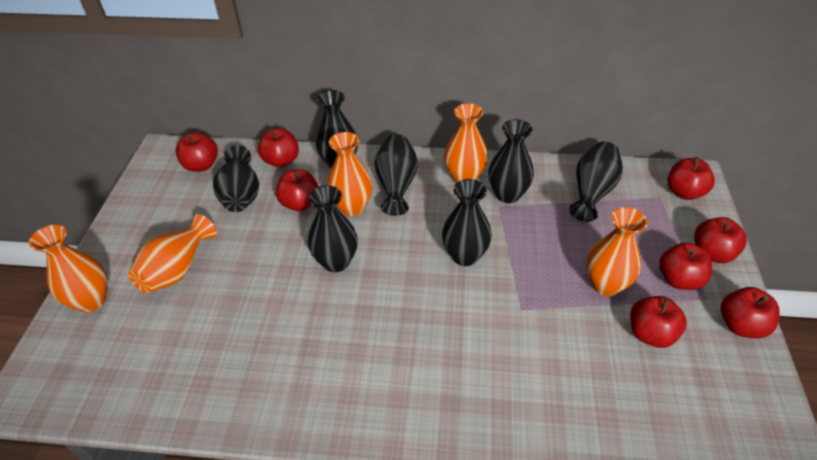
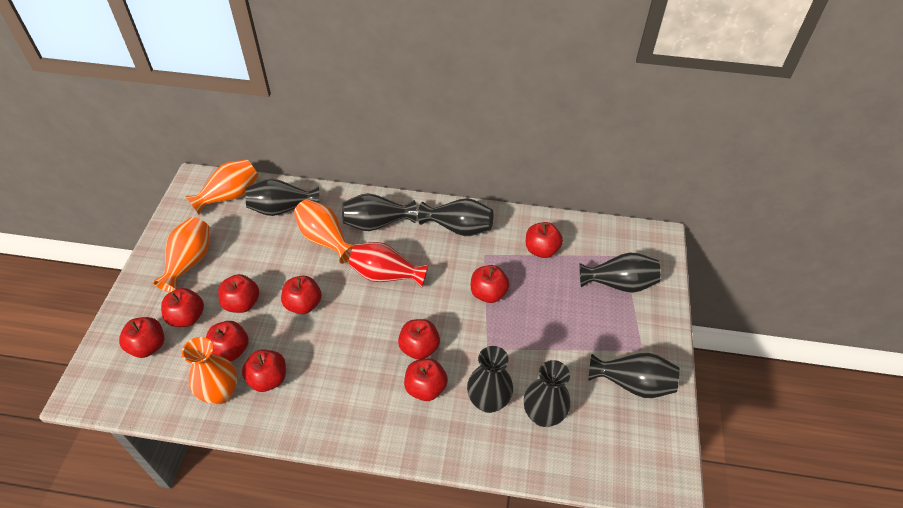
orange vase: [29,225,107,312] [128,214,217,293] [327,132,372,216] [444,103,488,183] [586,207,648,296] = 5 -> [153,217,209,293] [182,337,237,404] [185,159,258,215] [294,199,354,264] = 4
red apple: [176,132,218,172] [258,128,299,167] [276,169,319,211] [630,296,687,348] [659,242,712,290] [667,157,715,200] [694,217,747,263] [721,287,780,338] = 8 -> [119,317,164,358] [161,288,204,327] [206,321,249,362] [218,274,259,313] [242,350,286,392] [281,276,322,314] [398,319,440,360] [404,358,448,401] [471,265,510,303] [526,222,563,258] = 10
red vase: none = 0 -> [349,242,429,287] = 1

